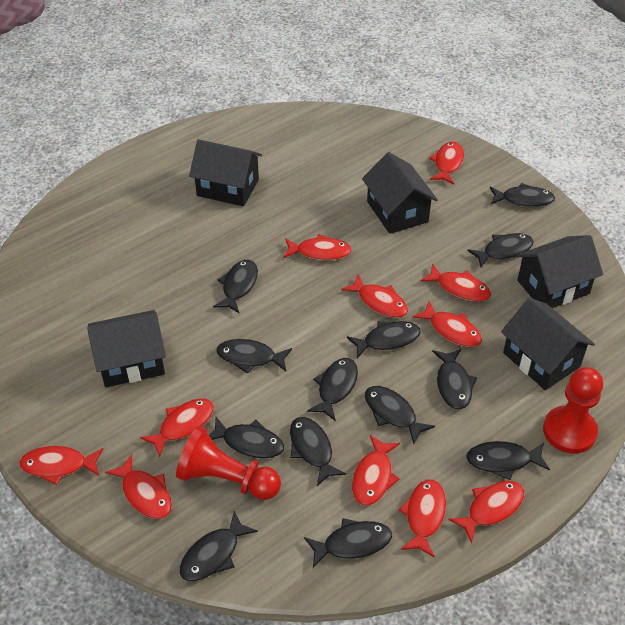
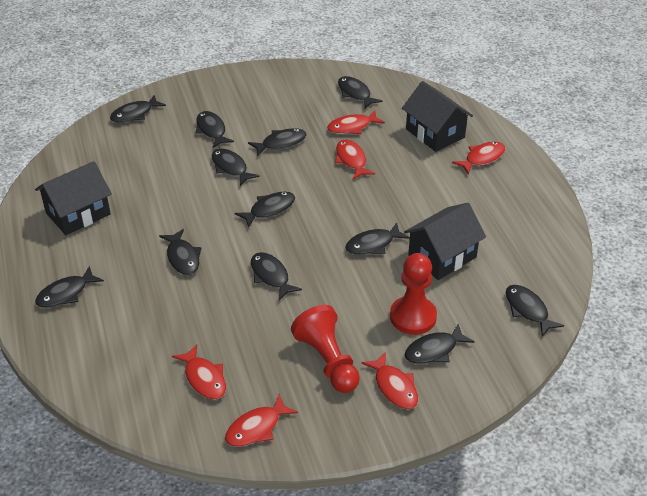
black fish: [180,511,258,581] [209,417,284,458] [213,260,258,313] [216,339,292,373] [290,417,346,486] [304,518,392,568] [307,358,358,421] [347,321,421,358] [365,386,435,444] [432,349,477,410] [466,441,550,480] [467,233,534,267] [490,183,555,207] = 13 -> [35,266,104,308] [110,95,166,123] [159,229,202,275] [195,111,234,148] [212,148,260,186] [235,192,295,227] [248,128,307,156] [251,252,302,301] [338,76,383,109] [345,222,410,255] [405,324,474,364] [506,285,564,337] = 12
black house: [87,310,166,387] [189,139,262,206] [362,152,438,234] [501,298,595,390] [516,235,603,308] = 5 -> [35,161,112,235] [402,81,473,152] [404,203,486,280] = 3
red fish: [19,446,103,485] [105,454,172,519] [140,399,214,457] [283,234,352,260] [341,274,408,318] [352,435,400,506] [398,479,446,558] [412,301,482,347] [420,263,491,301] [429,142,464,184] [448,481,524,544] = 11 -> [172,344,226,400] [225,394,298,447] [327,111,385,134] [335,140,375,179] [361,352,418,409] [452,141,505,175] = 6

